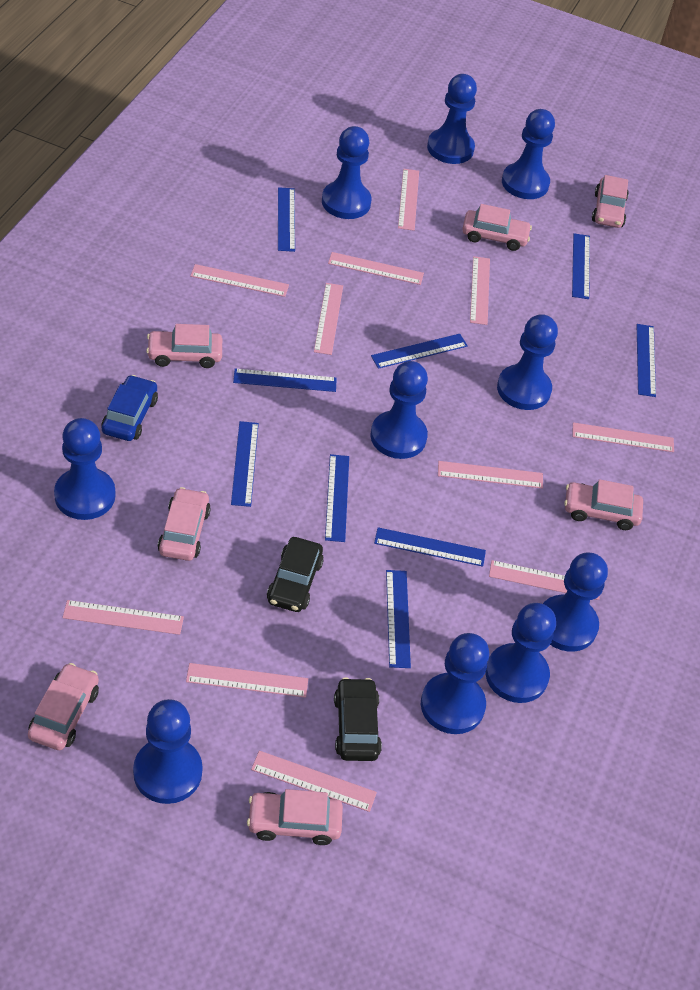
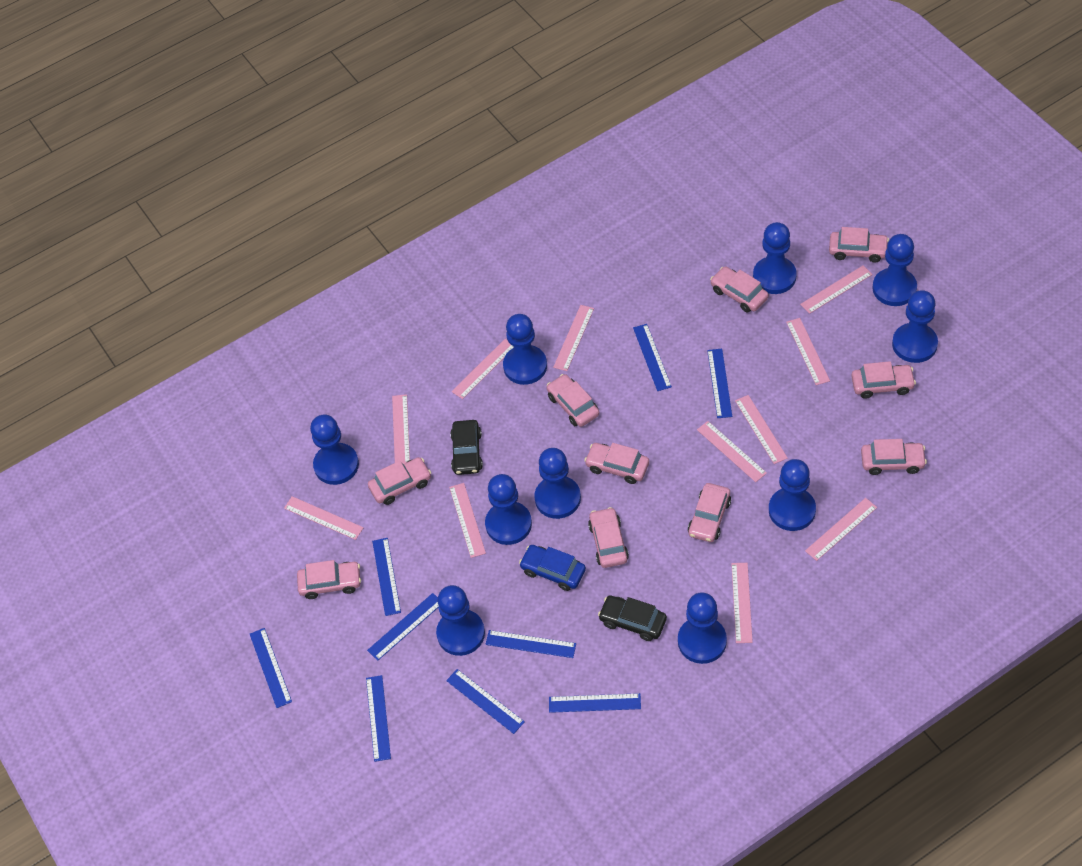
pink car: [28,663,99,750] [146,324,222,368] [158,487,211,561] [247,789,343,845] [462,204,532,251] [564,479,643,530] [592,175,629,228] = 7 -> [297,560,361,599] [368,457,431,505] [547,374,599,427] [584,443,649,484] [588,507,629,568] [688,483,731,542] [710,266,769,313] [829,227,889,263] [851,361,916,399] [861,439,927,475] = 10

